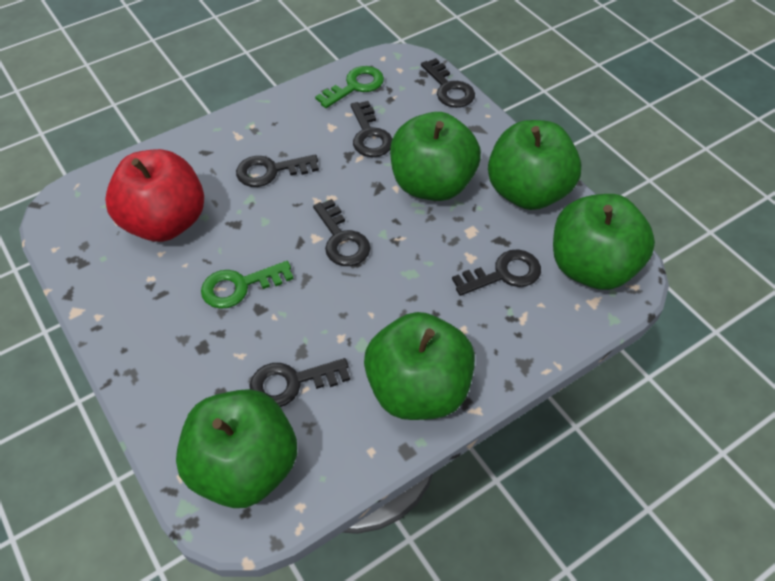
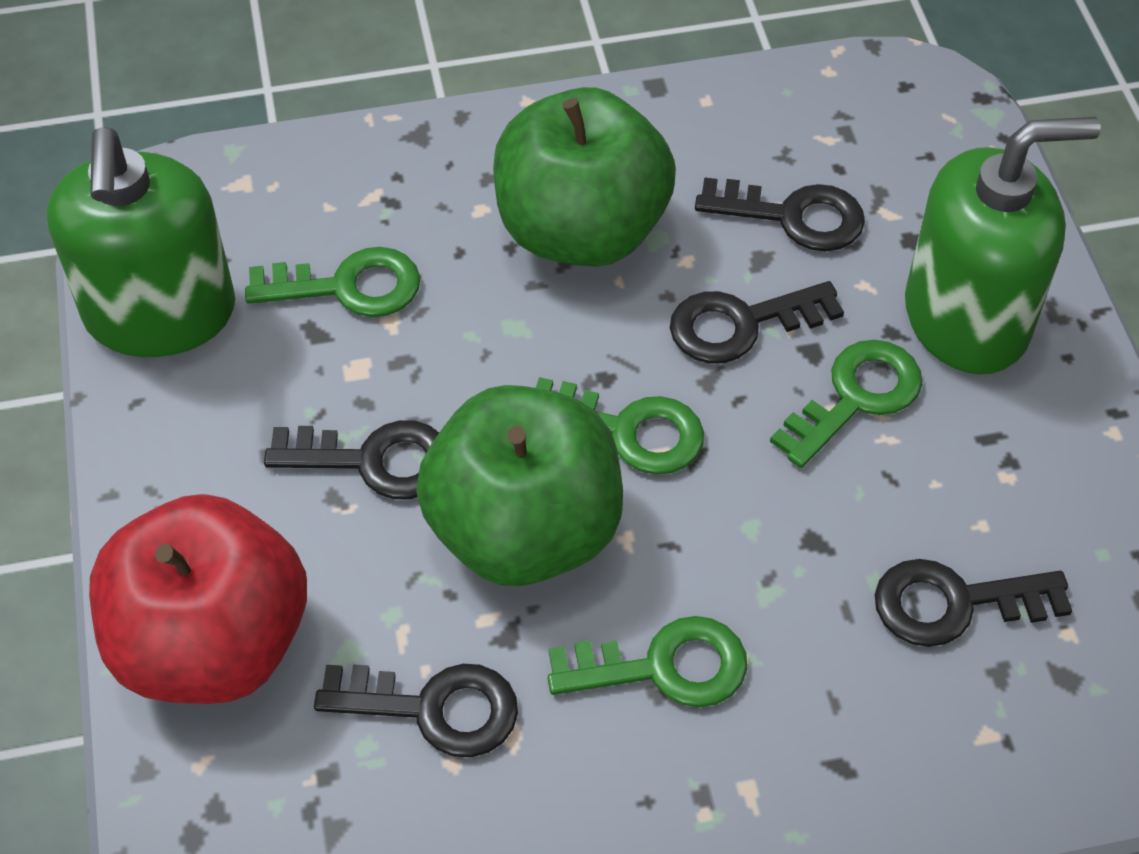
black key: [236,155,319,187] [250,358,350,407] [313,199,370,266] [351,101,392,157] [421,58,475,108] [452,249,541,296] = 6 -> [264,420,439,499] [314,664,518,757] [670,281,844,364] [695,177,865,251] [875,559,1072,647] = 5
green apple: [176,389,297,508] [364,312,475,420] [390,112,481,201] [488,120,582,210] [553,194,655,290] = 5 -> [416,385,623,586] [493,87,676,267] = 2
green key: [201,261,293,309] [315,66,384,108] = 2 -> [245,247,420,317] [536,377,704,475] [548,616,747,707] [770,340,922,468] = 4
green soap dispenser: none = 0 -> [47,127,235,357] [905,117,1101,374] = 2

